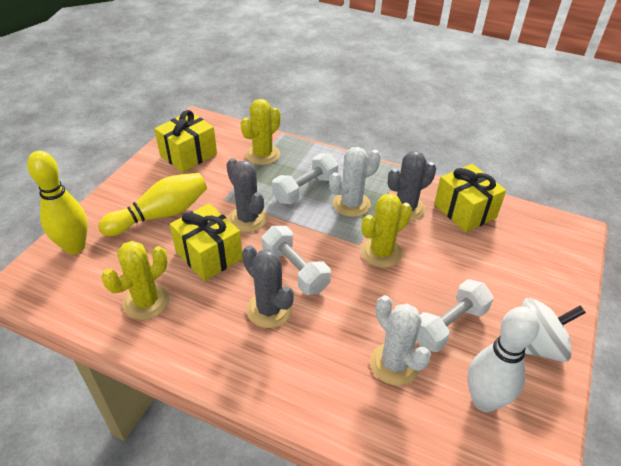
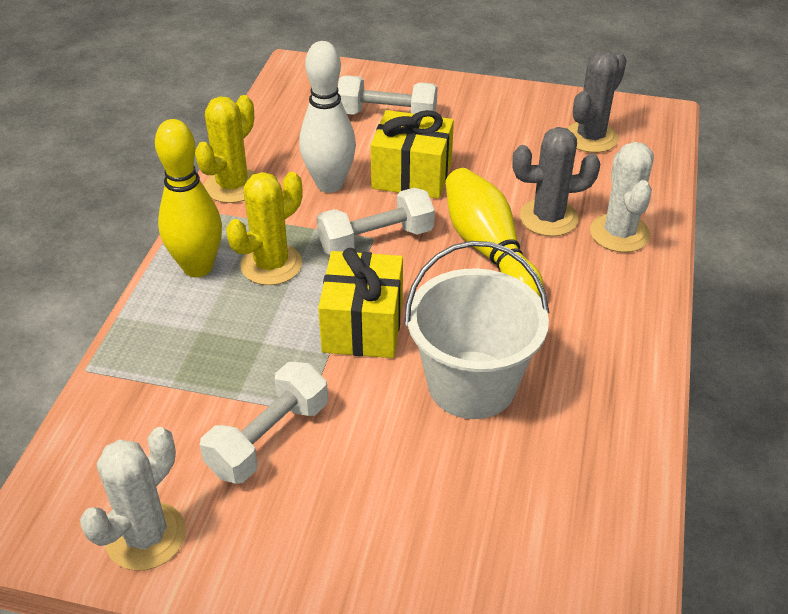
grey cactus: [226,158,268,232] [242,245,294,328] [388,151,436,221] = 3 -> [512,127,600,236] [567,50,627,153] = 2
white bucket: none = 0 -> [405,241,549,419] = 1
white spinning top: [521,298,586,362] = 1 -> none = 0
yellow cactus: [102,241,169,320] [241,99,281,165] [361,193,412,268] = 3 -> [195,95,256,203] [226,172,302,285] = 2
yellow gift: [154,110,217,172] [170,203,243,281] [434,164,506,232] = 3 -> [318,248,403,358] [371,110,454,199] = 2

